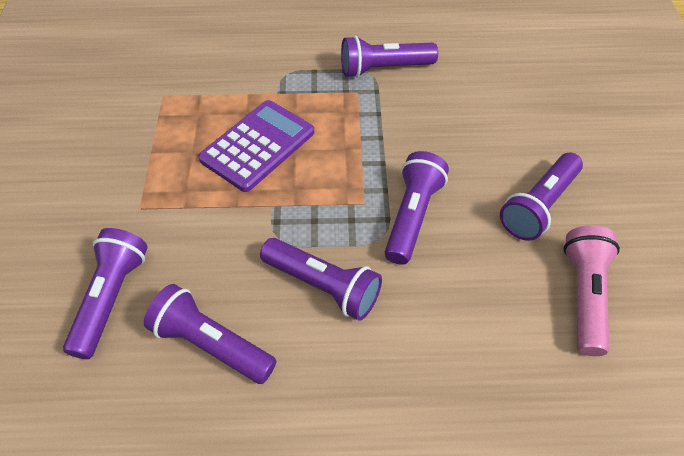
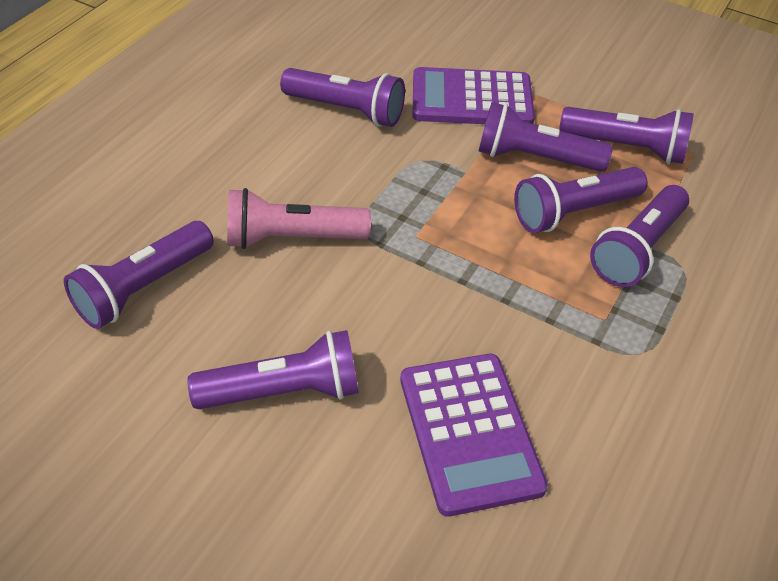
purple calculator: [198,100,314,192] = 1 -> [400,354,548,517] [412,67,535,124] = 2
purple flashlight: [63,228,148,359] [144,284,276,384] [260,238,382,320] [341,36,438,78] [385,151,449,265] [500,153,583,241] = 6 -> [64,221,214,329] [187,330,359,409] [280,68,405,127] [478,102,613,172] [514,167,647,233] [559,107,694,164] [590,185,689,287] = 7

